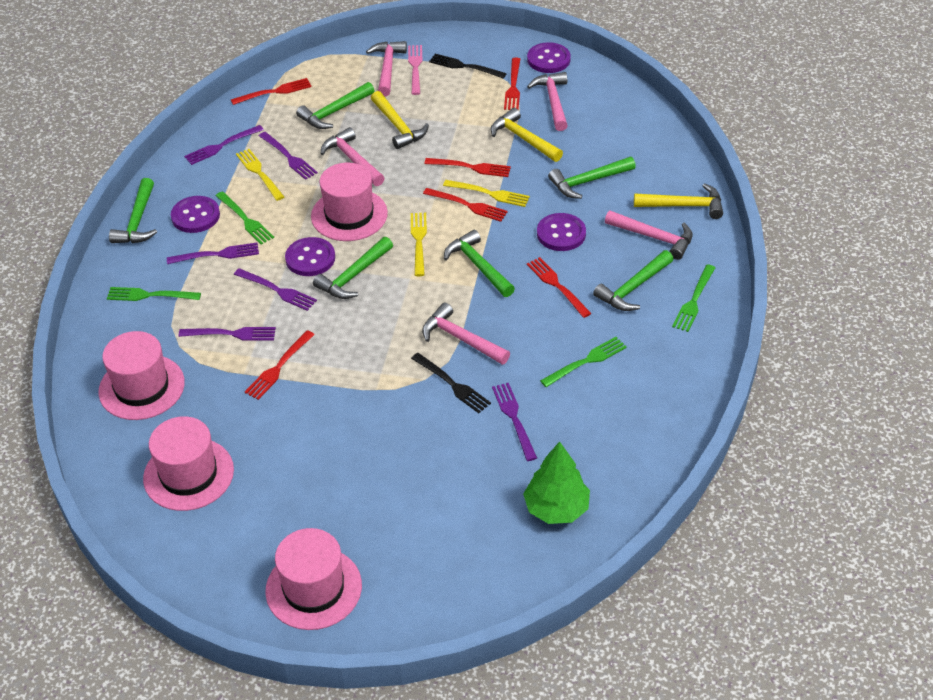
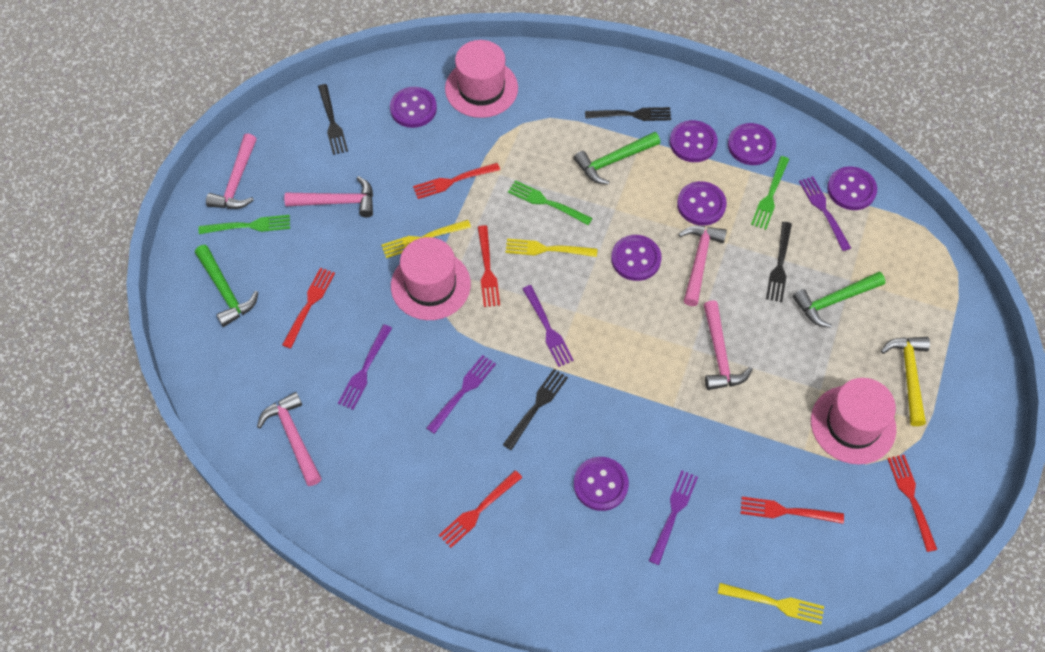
black fork: [411,353,491,413] [429,54,507,79] = 2 -> [318,84,348,155] [503,369,568,450] [585,107,671,121] [766,222,792,302] = 4
green fork: [107,287,201,301] [216,191,274,245] [540,337,627,387] [672,264,715,332] = 4 -> [199,215,290,234] [508,180,592,225] [751,156,789,230] = 3
green hammer: [109,178,157,243] [296,82,375,129] [313,237,393,299] [444,230,515,297] [548,157,636,199] [593,250,673,311] = 6 -> [195,245,258,327] [574,132,660,185] [793,272,885,328] = 3
green tree: [523,441,590,524] = 1 -> none = 0
pink fork: [408,45,422,95] = 1 -> none = 0
pink hat: [98,331,185,420] [143,416,234,511] [265,528,362,630] [311,163,388,241] = 4 -> [391,237,471,320] [445,40,518,118] [811,378,896,464] = 3
purple button: [171,196,220,233] [285,237,335,276] [527,42,571,73] [537,213,586,251] = 4 -> [390,87,437,128] [574,457,629,511] [611,235,662,281] [670,120,718,162] [677,181,727,226] [728,123,776,165] [827,167,877,210] = 7
purple fork: [167,243,259,264] [179,327,276,341] [184,125,264,165] [234,268,317,311] [259,132,318,180] [492,383,537,461] = 6 -> [338,324,392,410] [427,355,496,434] [522,285,574,367] [649,470,698,565] [799,176,851,251] = 5
yellow hammer: [371,91,429,149] [491,108,563,162] [634,183,723,219] = 3 -> [881,337,930,426] = 1

